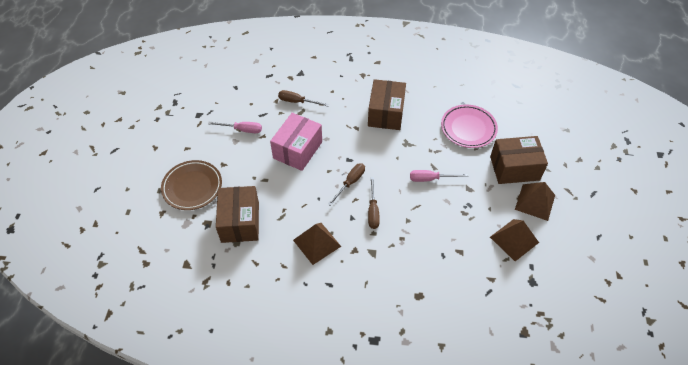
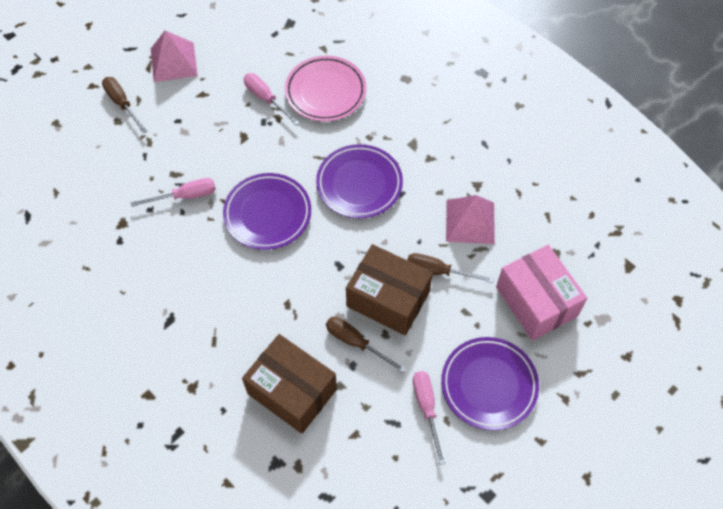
brown box: [216,186,259,243] [368,79,406,130] [490,136,548,184] = 3 -> [242,334,337,434] [346,244,433,335] = 2
brown plate: [161,160,222,210] = 1 -> none = 0
brown pyramid: [293,223,341,265] [490,219,539,261] [515,182,555,221] = 3 -> none = 0
pink pyramid: none = 0 -> [151,31,198,82] [446,195,495,244] = 2
pink screwdriver: [208,122,262,133] [410,170,468,182] = 2 -> [131,178,216,207] [244,73,300,125] [413,371,445,465] = 3
purple plate: none = 0 -> [223,173,311,250] [316,144,403,218] [441,337,539,431] = 3

